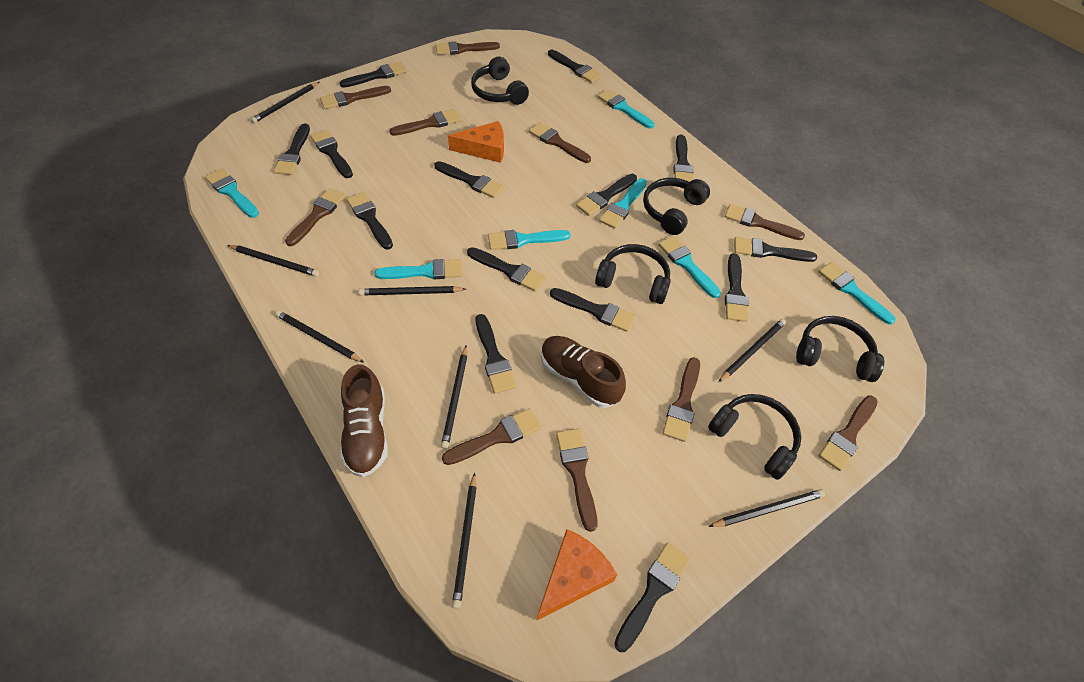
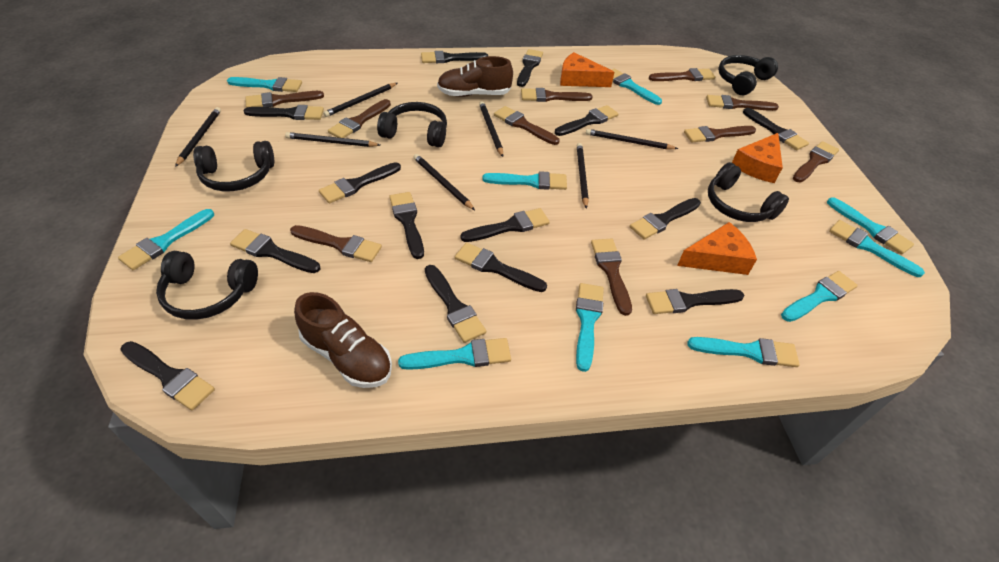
black pencil: [227,245,319,277] [251,82,319,123] [275,311,364,363] [359,286,466,295] [441,346,467,449] [452,472,477,609] [708,489,825,527] [719,319,786,382] = 8 -> [175,107,221,167] [285,132,380,147] [323,83,397,117] [413,154,475,210] [479,101,503,157] [577,143,589,209] [586,129,678,149] = 7
orange cheese: [448,121,504,163] [536,529,617,621] = 2 -> [560,52,614,87] [677,222,757,275] [732,133,783,183] = 3
turquoise brush: [205,168,259,218] [374,259,463,279] [488,230,571,250] [598,89,654,129] [599,178,647,229] [658,236,721,298] [818,262,896,325] = 7 -> [118,209,214,270] [227,77,302,92] [398,338,511,370] [482,171,567,190] [576,283,604,372] [612,68,662,105] [687,337,800,367] [781,271,858,322] [827,197,914,255] [829,220,925,277] = 10

